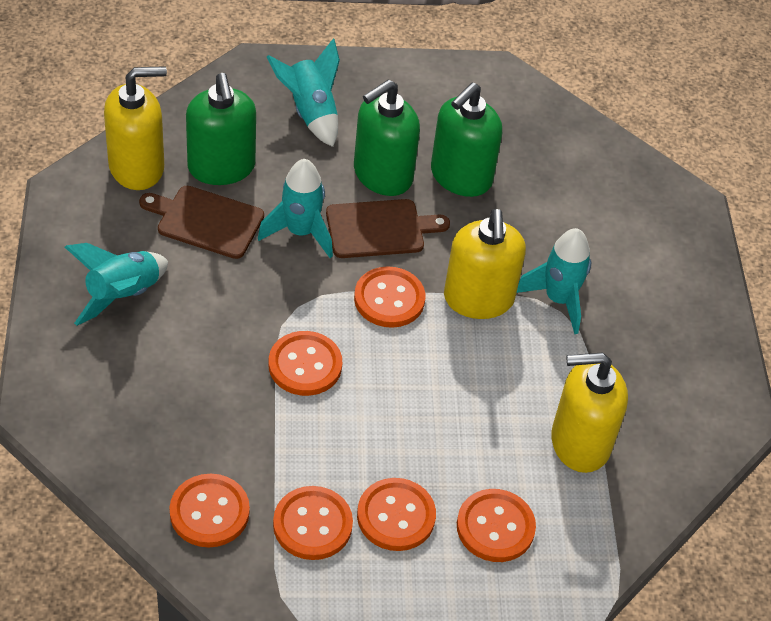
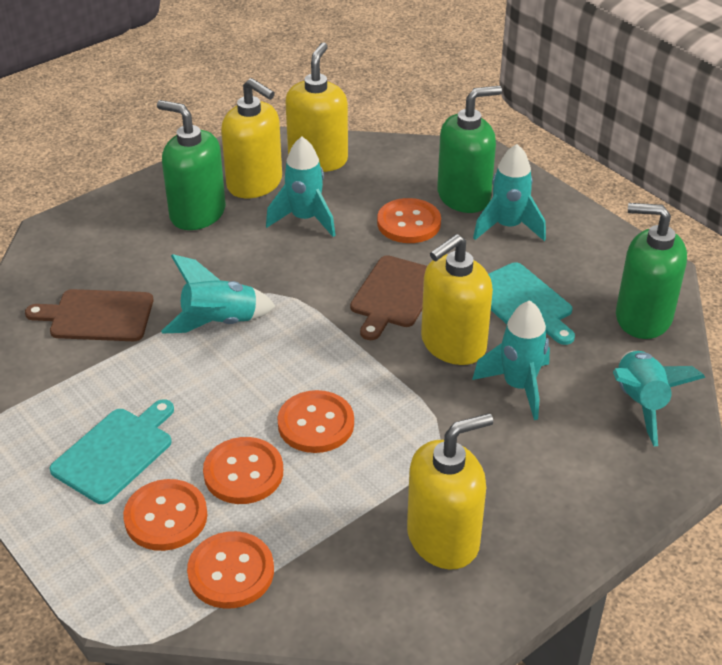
orange button: [169,474,250,548] [269,331,342,396] [273,486,353,560] [354,266,425,328] [357,478,436,551] [457,489,536,562] = 6 -> [123,479,207,551] [187,531,274,609] [203,437,283,504] [277,390,354,453] [377,198,441,243] = 5
turquoise cutting board: none = 0 -> [49,399,174,504] [488,262,575,345] = 2
turquoise rocket: [65,243,168,326] [258,159,333,258] [267,38,340,147] [517,228,591,334] = 4 -> [161,254,276,334] [266,137,336,237] [472,300,550,420] [473,144,546,241] [613,351,705,446] = 5
yellow soap dispenser: [104,66,167,190] [444,209,526,319] [551,352,628,473] = 3 -> [221,78,282,198] [285,42,348,172] [407,413,493,570] [421,234,493,365] = 4

